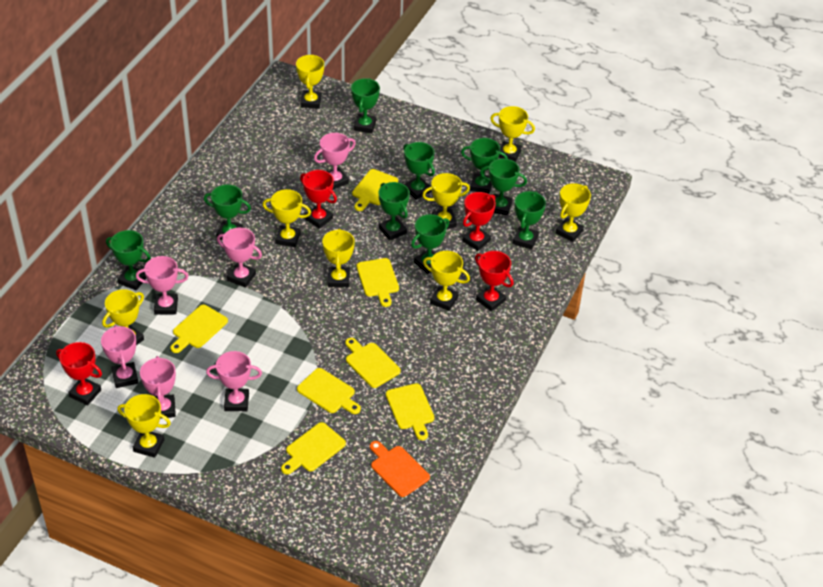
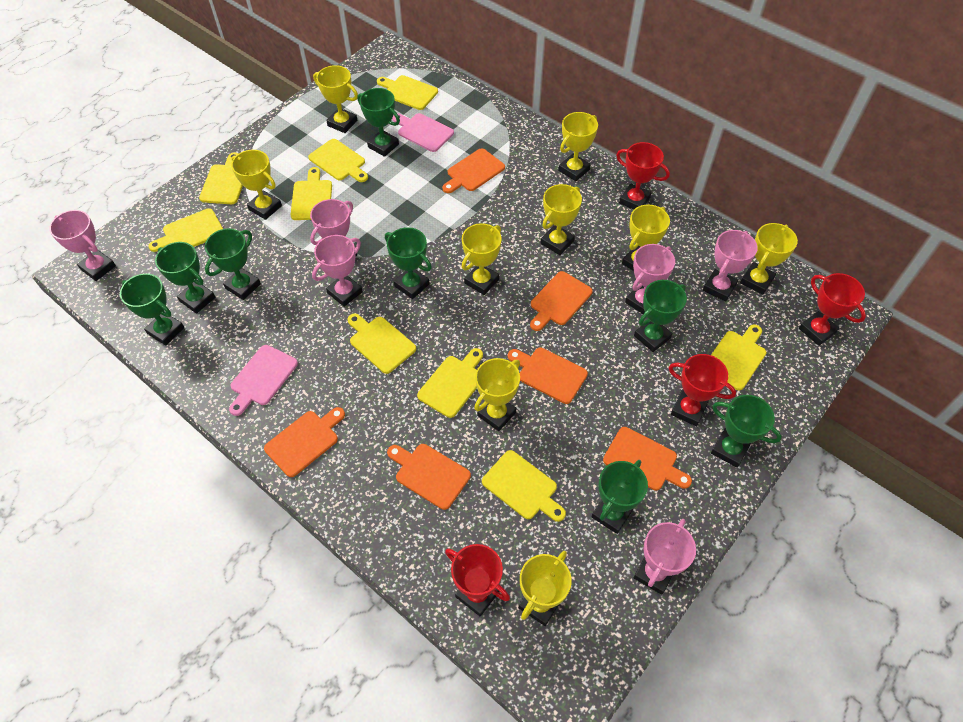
green trophy: [106,230,151,290] [204,185,251,240] [351,78,380,133] [379,182,410,241] [403,142,435,200] [411,214,449,274] [461,138,508,194] [480,159,527,216] [513,191,546,250] = 9 -> [120,274,184,346] [155,242,215,314] [205,229,261,300] [357,88,400,157] [385,227,432,299] [591,460,648,534] [634,280,687,352] [711,395,782,468] = 8
orange cutting board: [370,441,430,497] = 1 -> [264,407,345,477] [387,444,471,510] [442,148,505,193] [508,348,588,404] [530,271,593,331] [603,427,692,491] = 6
pink cutting board: none = 0 -> [229,345,298,416] [392,113,454,152] = 2
yellow cutting board: [170,305,228,353] [281,422,346,474] [297,368,361,414] [345,338,401,388] [352,169,398,211] [357,258,399,307] [386,383,434,440] = 7 -> [148,208,223,252] [199,152,243,204] [291,167,332,220] [308,139,368,182] [347,314,416,374] [377,75,438,110] [417,348,483,418] [482,450,566,522] [711,324,766,390] = 9

